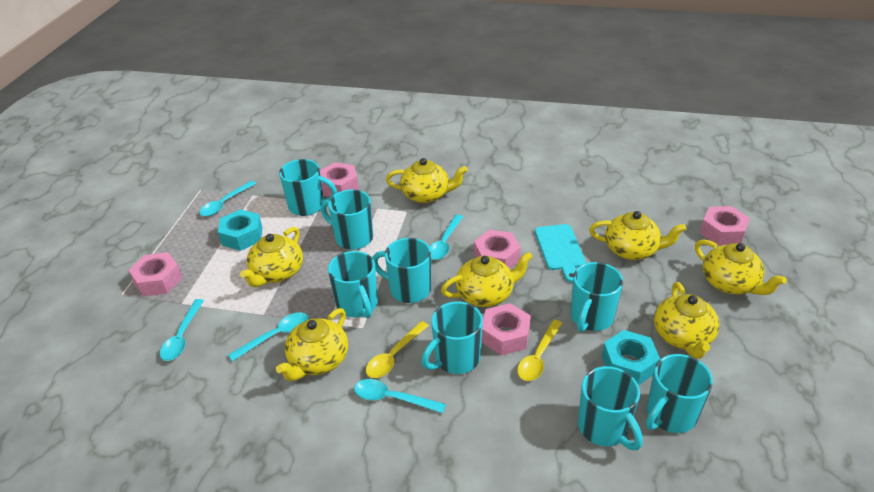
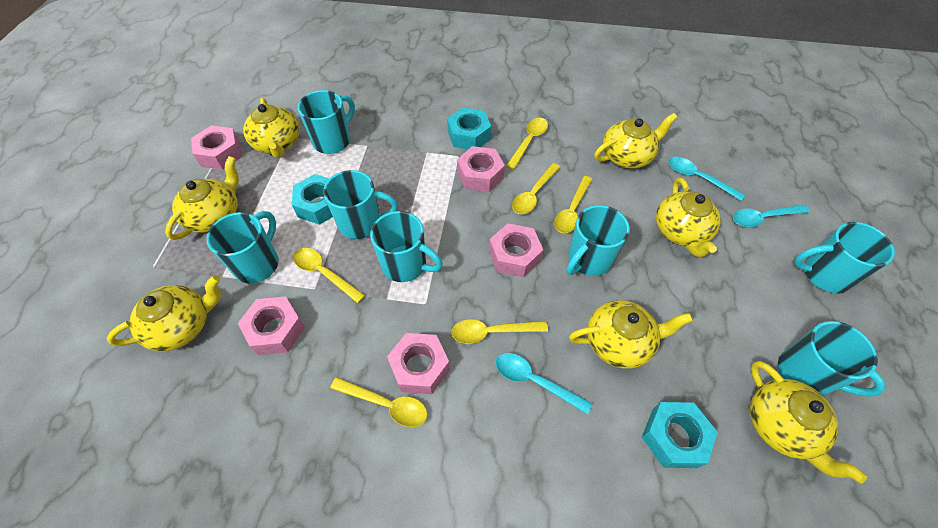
turquoise cutting board: [535,224,586,283] = 1 -> none = 0
turquoise mug: [279,159,337,216] [321,189,373,250] [328,251,378,319] [372,238,431,303] [421,301,483,374] [571,262,623,332] [578,366,643,450] [646,354,713,433] = 8 -> [206,211,279,284] [298,90,355,154] [323,170,398,239] [370,211,443,282] [566,205,630,276] [778,321,886,397] [794,222,895,294] = 7
turquoise nut: [218,209,262,251] [602,330,660,386] = 2 -> [292,174,333,225] [447,107,491,149] [642,402,718,468] = 3
turquoise spoon: [160,299,204,361] [199,181,256,216] [228,312,308,361] [354,379,446,413] [430,214,463,260] = 5 -> [496,353,592,415] [668,157,745,201] [733,205,810,227] = 3
yellow spoon: [366,321,429,378] [517,320,563,381] = 2 -> [293,248,365,303] [330,377,428,427] [451,319,548,344] [506,118,548,170] [512,163,560,214] [554,176,593,233] = 6

